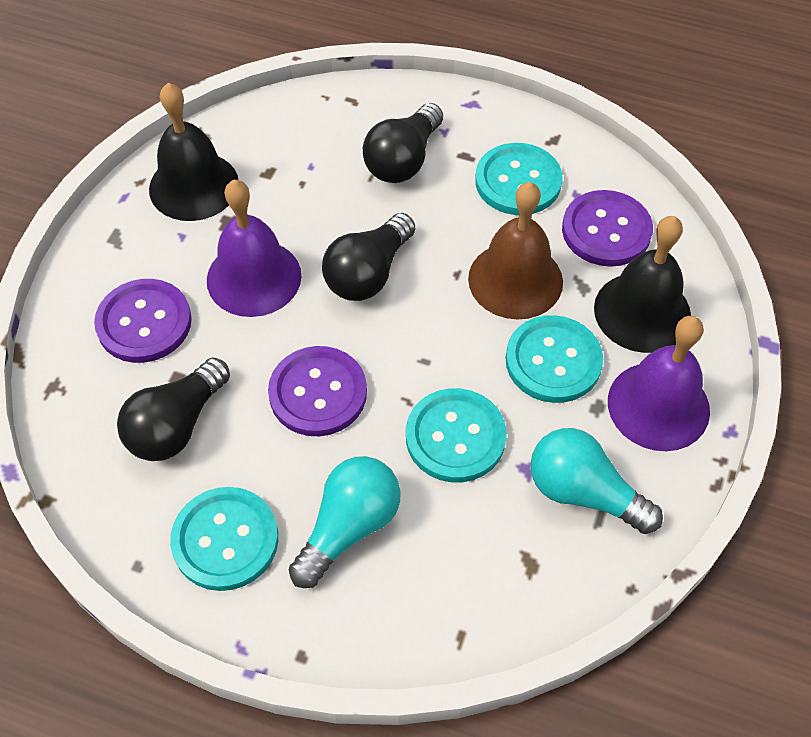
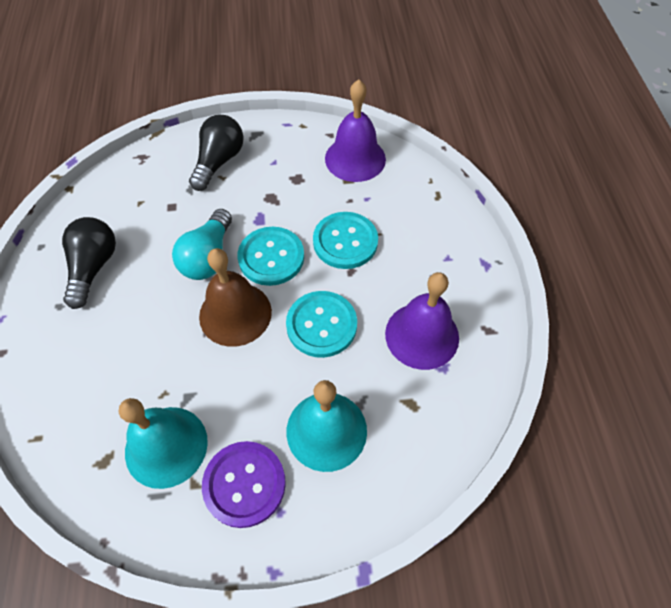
black bell: [149,83,238,221] [594,216,691,353] = 2 -> none = 0
black light bulb: [117,358,230,461] [322,213,415,301] [363,103,443,183] = 3 -> [62,217,116,309] [189,115,244,191] = 2
purple button: [94,279,192,363] [268,346,367,436] [562,190,653,267] = 3 -> [202,441,286,528] = 1
turquoise bell: none = 0 -> [119,398,208,489] [286,380,367,472] = 2
turquoise button: [170,487,278,591] [406,388,507,482] [475,143,563,215] [506,315,603,403] = 4 -> [237,227,304,286] [286,291,357,358] [313,212,378,269] = 3
turquoise light bulb: [289,456,400,588] [530,428,663,534] = 2 -> [172,209,232,280] = 1

